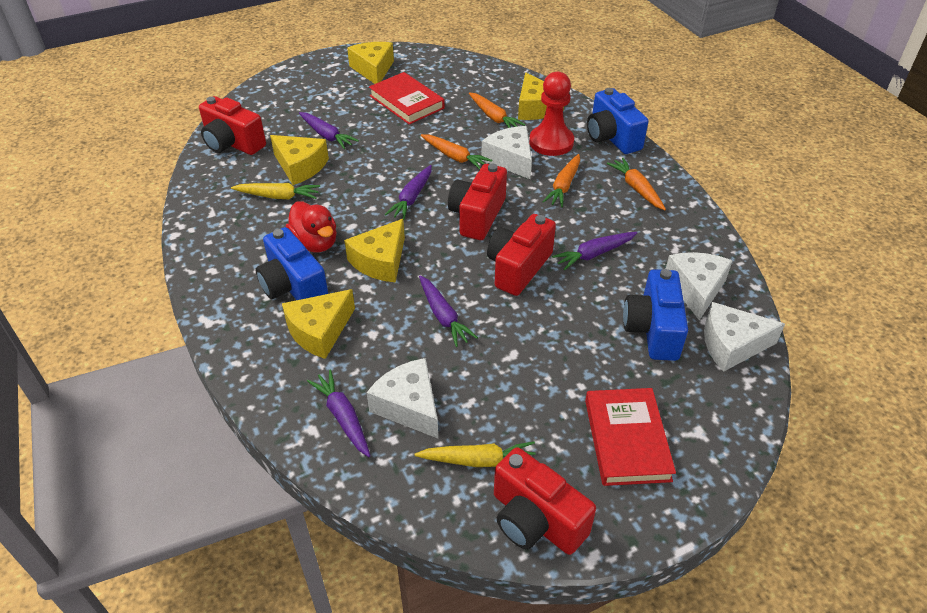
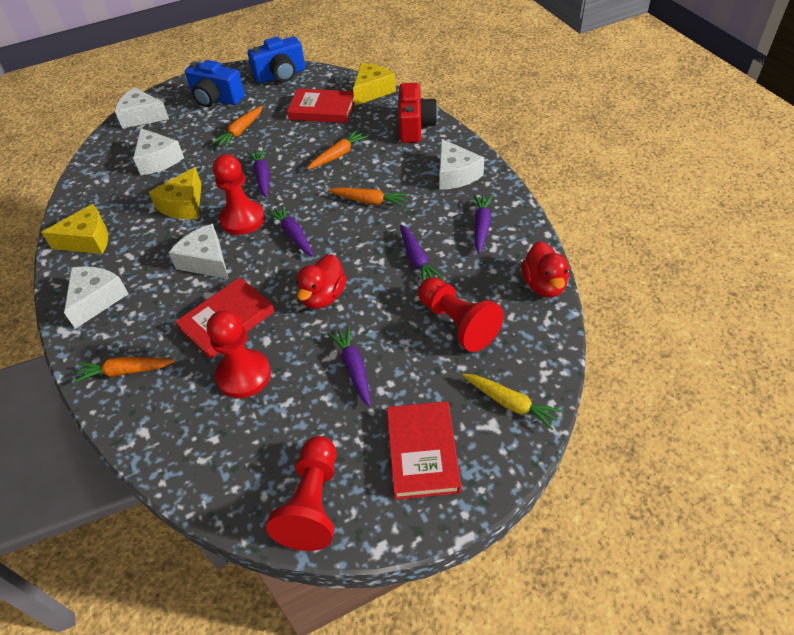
blue camera: [256,227,328,300] [587,88,649,154] [623,269,688,361] = 3 -> [185,60,245,107] [248,36,305,83] = 2
red book: [369,72,445,125] [585,388,676,486] = 2 -> [175,277,275,359] [287,89,355,123] [387,401,461,500] = 3
red camera: [199,96,266,155] [448,164,507,240] [487,214,556,296] [494,447,596,555] = 4 -> [399,83,438,143] = 1
red duck: [286,201,337,252] = 1 -> [296,254,347,309] [521,241,570,297] = 2
red pawn: [529,72,574,156] = 1 -> [207,310,271,398] [213,154,265,235] [266,436,337,551] [418,277,504,352] = 4
white cheese: [367,358,438,438] [481,126,532,179] [666,252,732,320] [704,302,785,372] = 4 -> [64,266,128,329] [115,87,169,128] [133,128,184,175] [169,224,229,279] [439,139,485,190] = 5
yellow carrot: [231,183,320,199] [415,441,536,467] = 2 -> [462,374,563,430] = 1
yellow cheese: [270,135,329,185] [282,289,355,359] [344,219,405,283] [347,42,394,84] [518,72,564,120] = 5 -> [41,204,108,254] [149,167,202,219] [353,63,396,106] = 3

